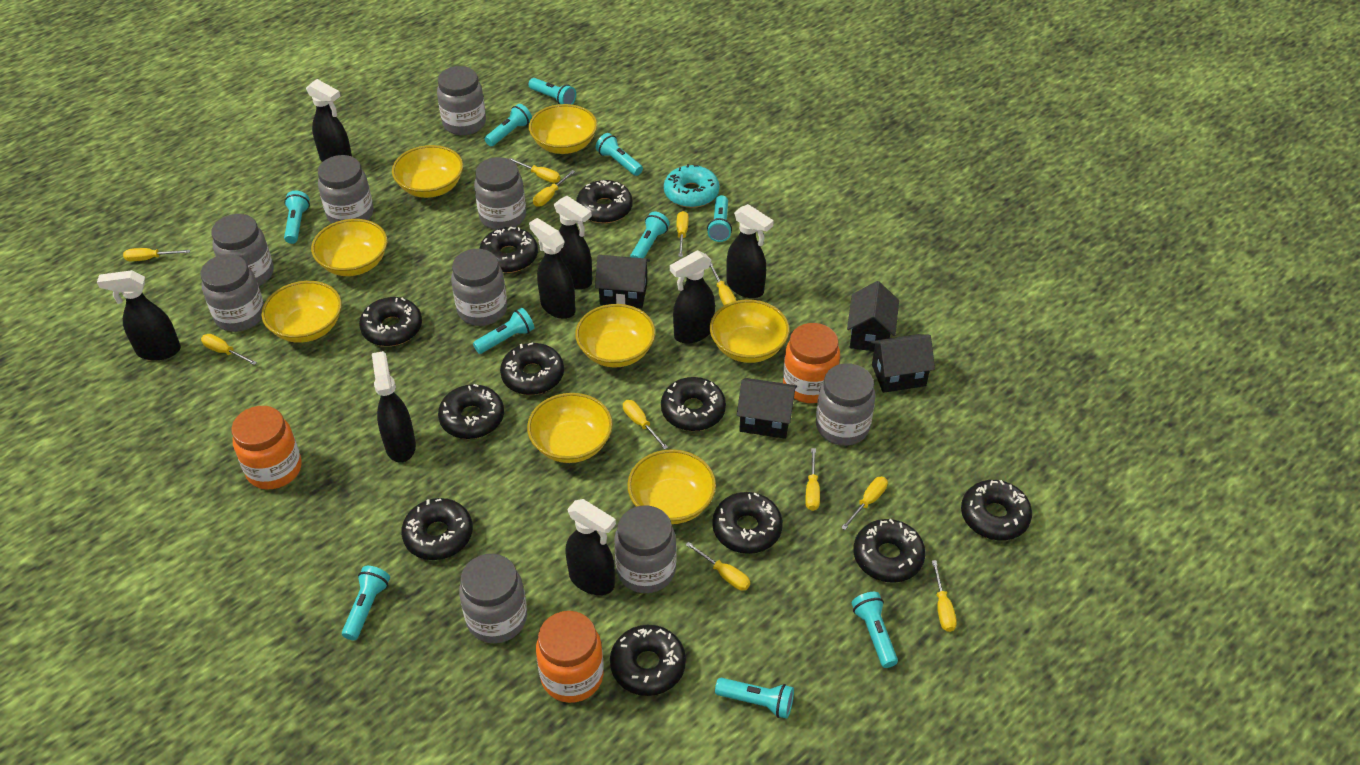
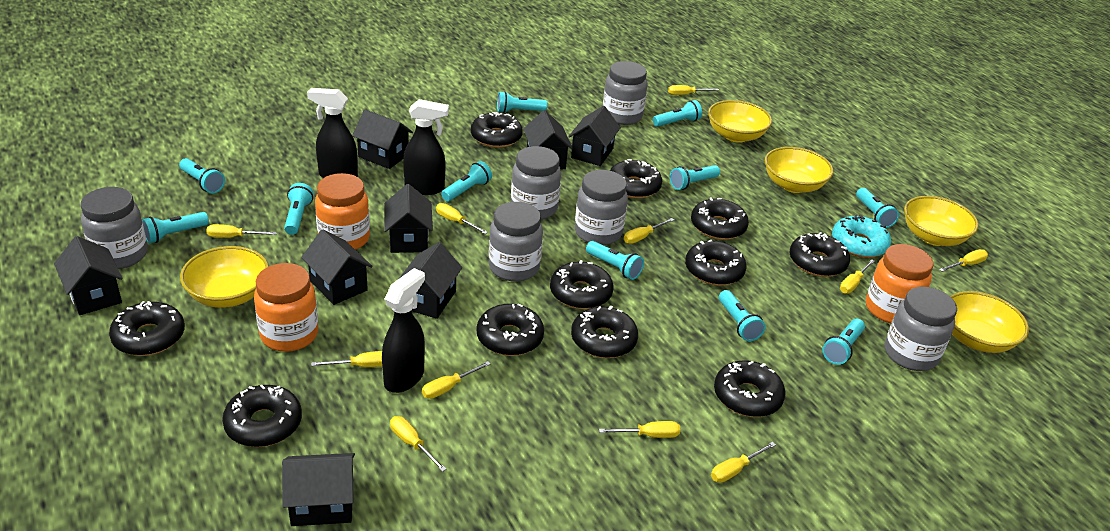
black house: [595,255,650,308] [737,378,797,439] [847,281,899,351] [871,334,935,393] = 4 -> [54,236,122,315] [282,453,355,526] [301,229,372,305] [352,109,413,169] [384,184,433,253] [400,242,462,319] [523,110,573,169] [568,106,621,166] = 8
black spray bottle: [97,270,181,360] [306,79,352,162] [372,351,416,463] [529,218,576,319] [554,196,592,289] [566,499,616,595] [670,250,715,344] [726,204,774,298] = 8 -> [307,88,358,178] [382,268,425,393] [403,99,449,195] = 3
grey jar: [200,254,264,332] [211,214,274,286] [318,155,374,224] [437,66,486,135] [451,249,507,326] [459,554,527,643] [474,157,526,230] [614,505,677,593] [816,363,876,446] = 9 -> [81,187,147,269] [489,202,543,282] [511,146,561,220] [575,170,628,245] [603,61,648,125] [885,287,957,371] = 6
turquoise flashlight: [284,191,310,244] [342,566,390,640] [473,308,534,354] [485,104,532,146] [528,78,576,105] [595,133,643,176] [630,212,670,258] [707,195,732,242] [715,678,794,719] [852,592,898,668] = 10 -> [142,212,209,244] [179,158,225,193] [284,183,313,235] [441,161,492,201] [497,91,547,113] [586,241,644,280] [653,100,702,127] [670,165,720,190] [719,290,766,341] [822,319,865,365] [856,188,899,228] = 11
yellow bowl: [261,281,342,343] [311,219,387,276] [392,145,463,198] [527,393,613,463] [529,104,597,154] [575,304,656,368] [627,449,716,524] [710,300,790,363] = 8 -> [180,246,269,308] [708,100,772,143] [765,147,833,193] [904,196,979,246] [950,291,1029,353] = 5

